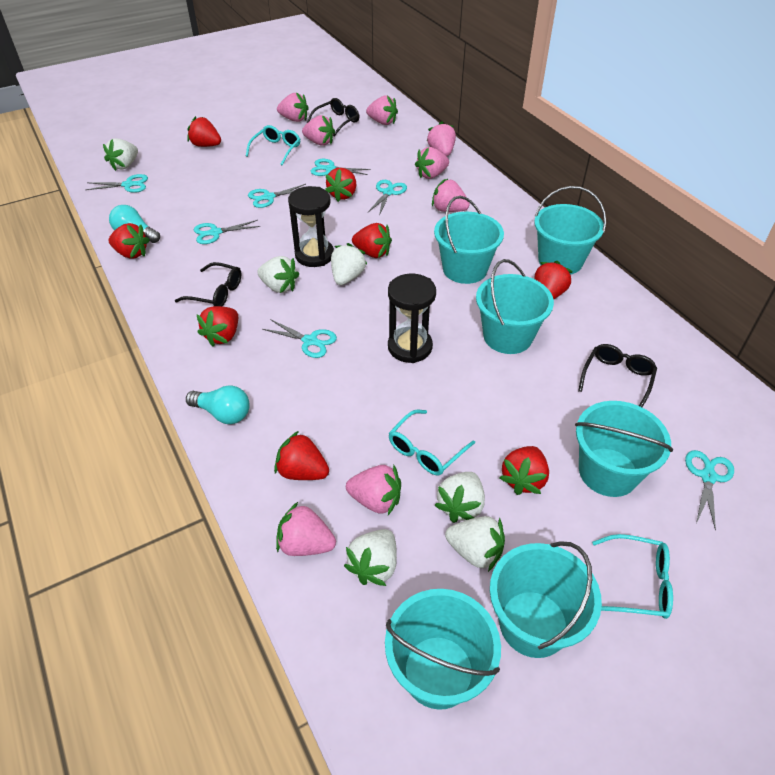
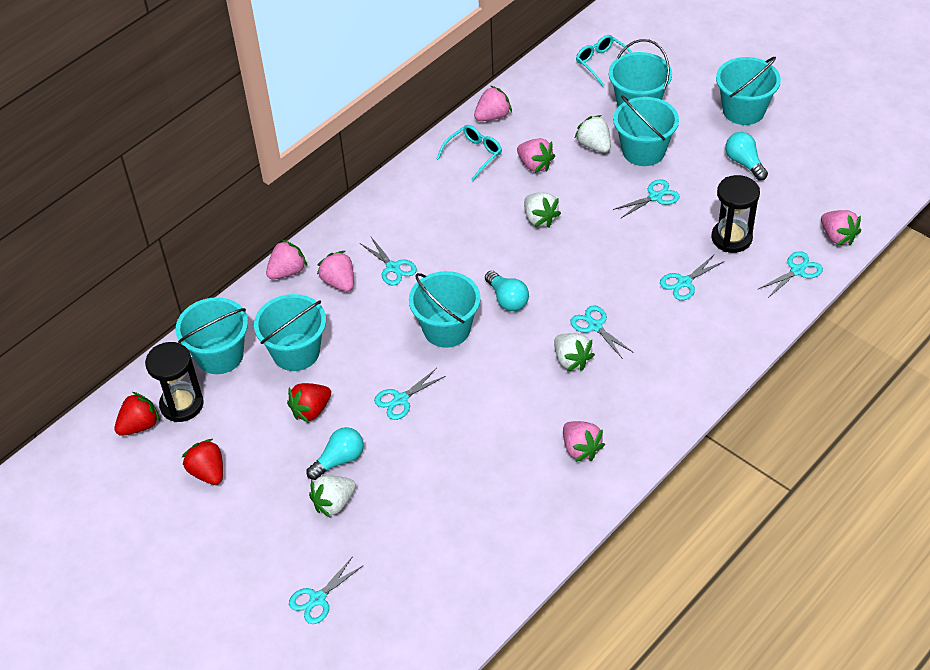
black glasses: [175,262,241,306] [307,98,359,136] [578,344,657,407] = 3 -> none = 0
pink strawberry: [276,502,336,556] [277,93,309,122] [302,115,335,145] [346,465,401,515] [366,96,398,125] [415,147,449,179] [427,122,456,156] [432,179,470,212] = 8 -> [266,239,307,279] [317,251,354,292] [474,86,512,121] [517,138,555,173] [563,421,605,462] [821,210,861,246] = 6
red strawberry: [109,223,150,259] [187,116,221,147] [196,306,238,347] [274,431,329,480] [325,168,356,202] [352,223,392,258] [500,446,549,495] [535,261,573,299] = 8 -> [114,392,160,436] [182,439,223,485] [287,383,331,423] = 3
turquoise glasses: [246,125,300,165] [388,410,475,475] [592,534,673,619] = 3 -> [437,125,502,181] [576,35,633,87] = 2
turquoise light bulb: [109,205,160,243] [186,385,250,424] = 2 -> [306,427,364,480] [485,271,529,311] [725,132,768,180] = 3
white strawberry: [103,138,138,171] [257,256,299,293] [331,243,367,285] [344,529,397,586] [435,472,485,523] [445,516,505,572] = 6 -> [309,476,356,518] [524,193,561,228] [554,333,595,371] [575,115,611,153] = 4

